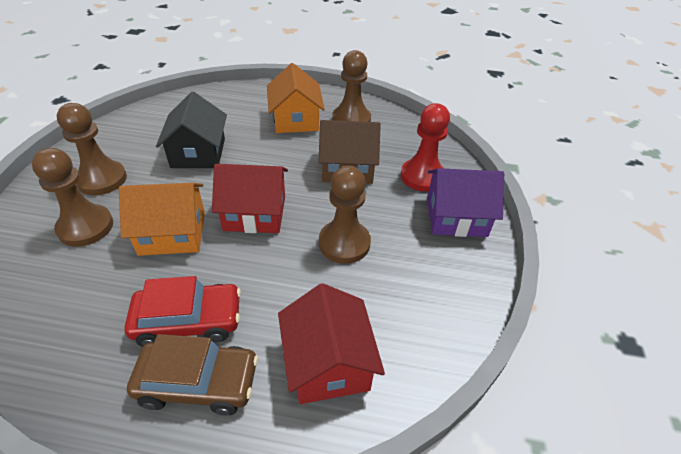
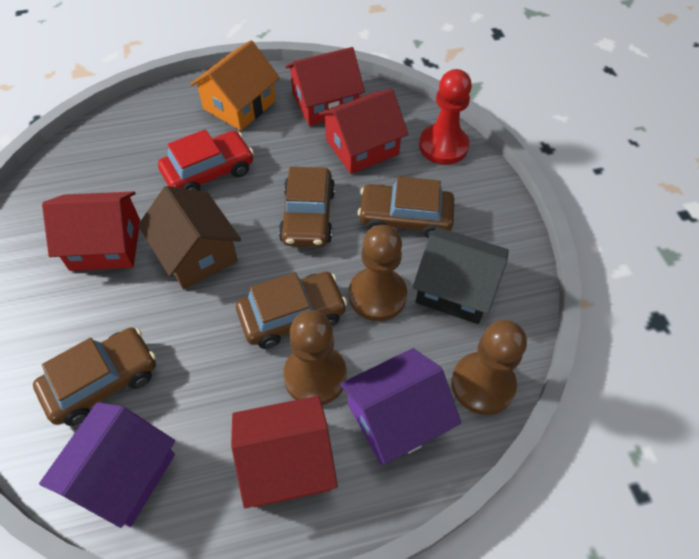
brown car: [127,334,258,416] = 1 -> [33,327,156,426] [236,272,347,349] [279,167,335,247] [358,177,454,238] = 4
brown pawn: [32,148,113,247] [57,103,127,195] [319,166,371,264] [332,50,371,122] = 4 -> [283,311,347,405] [349,225,407,321] [451,320,527,415] = 3
orange house: [119,183,205,256] [267,63,325,133] = 2 -> [190,40,280,130] = 1
purple house: [427,168,504,237] = 1 -> [39,402,175,528] [340,348,461,466] = 2
red house: [212,164,288,233] [278,283,385,404] = 2 -> [42,191,140,271] [231,396,338,508] [285,47,365,126] [319,89,408,174] = 4

